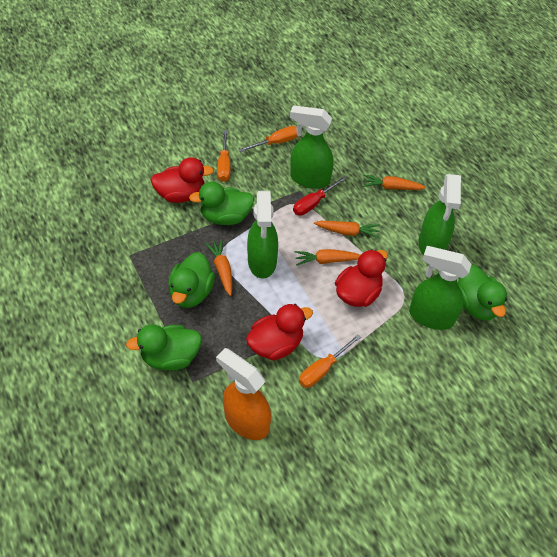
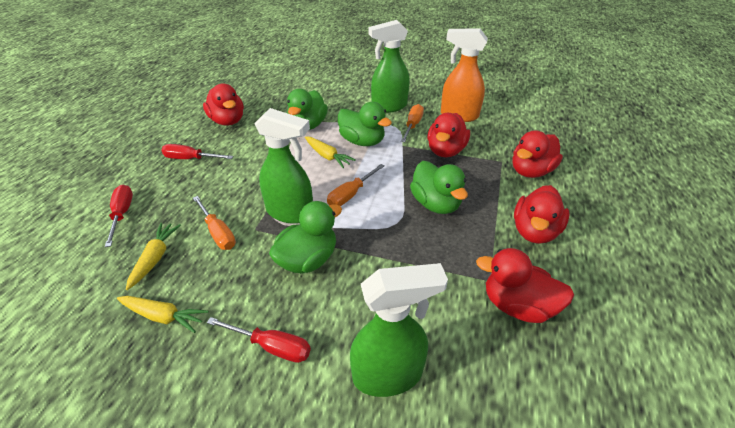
green spray bottle: [247,191,278,279] [290,105,334,189] [409,246,472,330] [418,174,461,256] = 4 -> [254,108,313,224] [350,263,448,397] [369,20,410,113] = 3
orange carrot: [205,239,232,296] [295,249,360,266] [314,221,380,238] [363,174,426,190] = 4 -> none = 0
red duck: [151,157,214,203] [246,304,313,360] [335,249,388,307] = 3 -> [203,84,244,125] [427,113,470,157] [476,248,574,323] [513,130,563,178] [514,185,570,244] = 5
red screwdriver: [293,176,347,215] = 1 -> [105,185,133,247] [161,144,233,159] [207,317,311,363] = 3
yellow carrot: none = 0 -> [117,296,209,333] [126,223,181,290] [305,136,356,168] = 3

